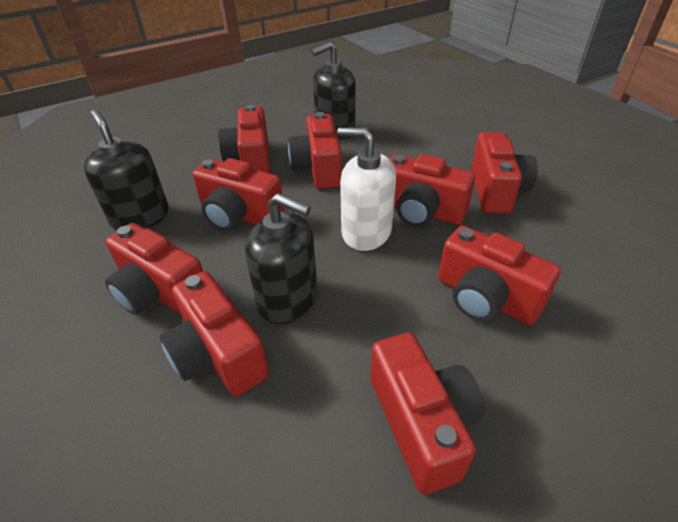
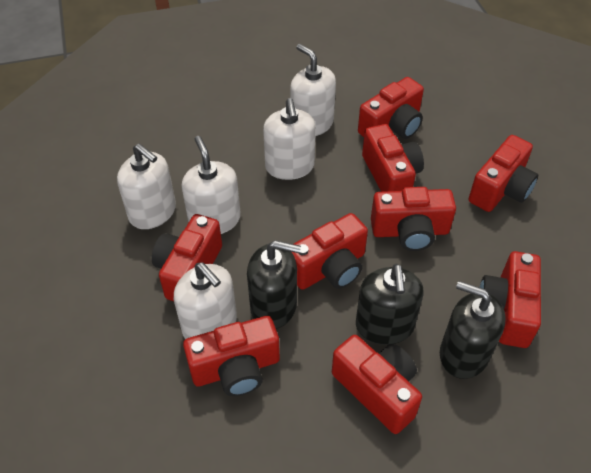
white soap dispenser: [337,127,396,251] = 1 -> [117,144,176,229] [174,263,237,339] [181,136,241,234] [263,98,316,180] [290,44,336,136] = 5

